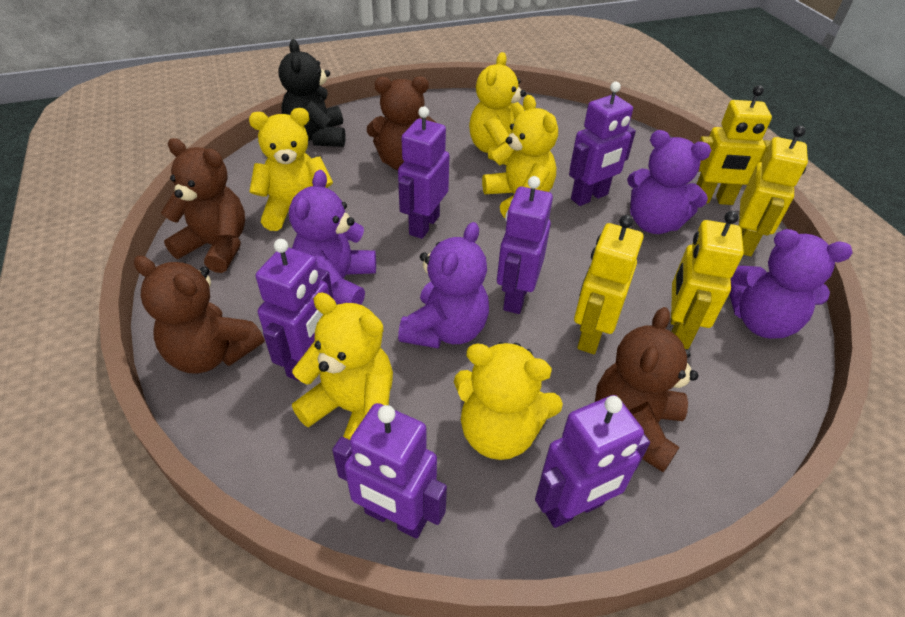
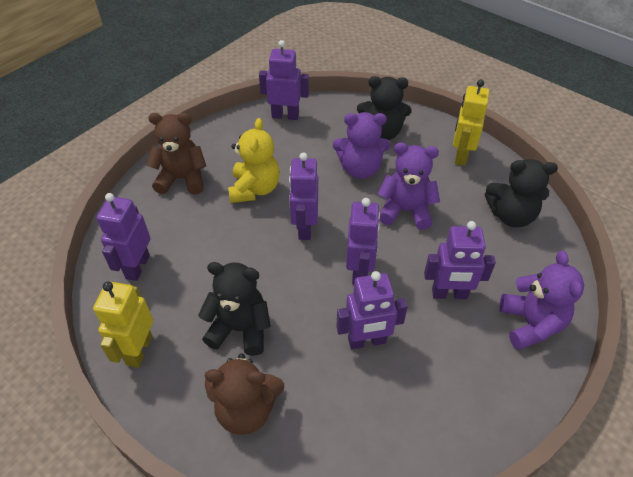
black teddy bear: [278,39,346,147] = 1 -> [198,262,271,356] [357,76,412,140] [485,159,558,227] = 3
brown teddy bear: [133,255,264,374] [161,138,245,273] [367,76,437,170] [595,307,698,472] = 4 -> [146,113,206,195] [205,353,284,435] = 2
purple teddy bear: [289,170,376,305] [398,222,489,349] [627,130,711,234] [729,229,852,339] = 4 -> [333,112,390,179] [378,143,440,230] [500,251,584,350] = 3
yellow robot: [574,215,644,354] [671,211,744,349] [697,85,772,205] [738,126,808,256] = 4 -> [93,281,153,368] [453,79,490,166] = 2
yellow teddy bear: [249,108,333,231] [292,293,393,440] [454,342,563,460] [469,52,526,165] [482,95,558,218] = 5 -> [228,118,279,203] = 1

